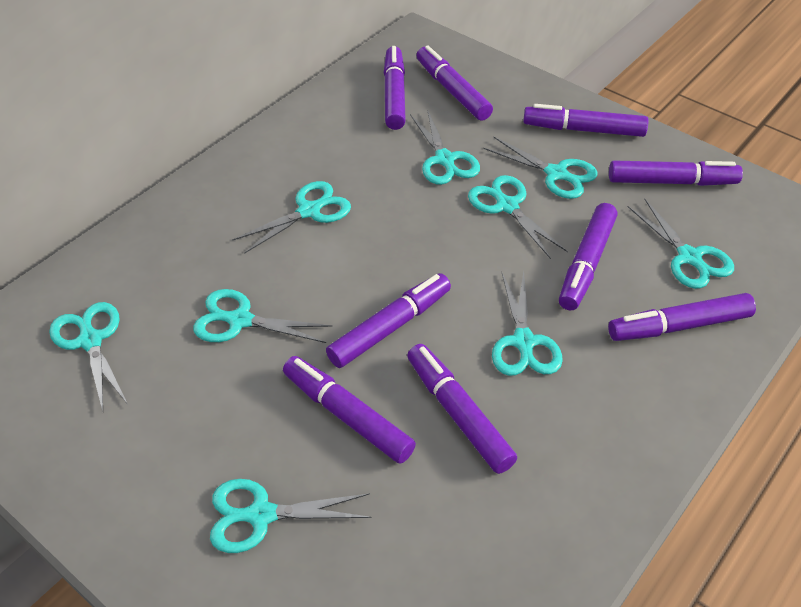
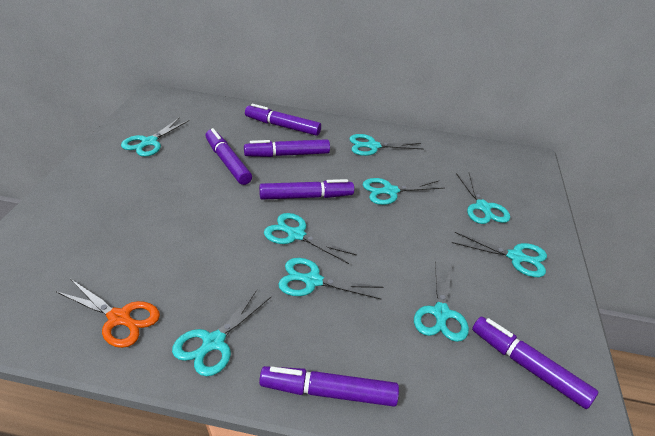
orange scissors: none = 0 -> [55,279,160,348] = 1
purple marker: [283,356,416,464] [326,273,451,368] [383,46,406,130] [407,344,517,474] [416,45,493,121] [523,104,649,137] [559,203,617,311] [608,293,756,341] [609,160,743,186] = 9 -> [205,128,252,185] [244,139,330,157] [245,104,321,136] [259,179,354,200] [259,366,399,407] [472,317,598,409] = 6

